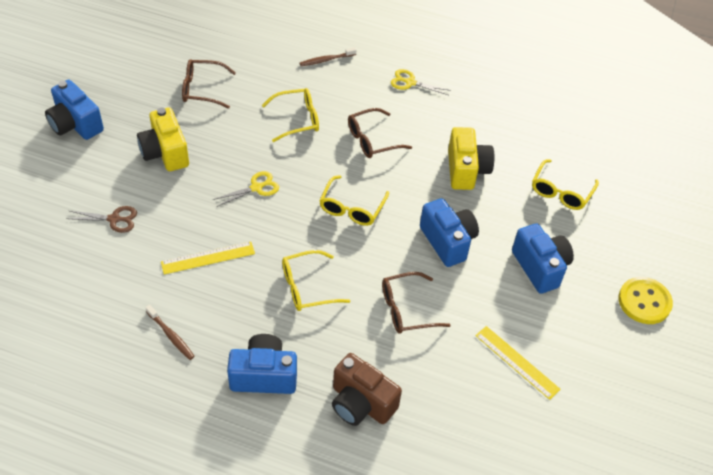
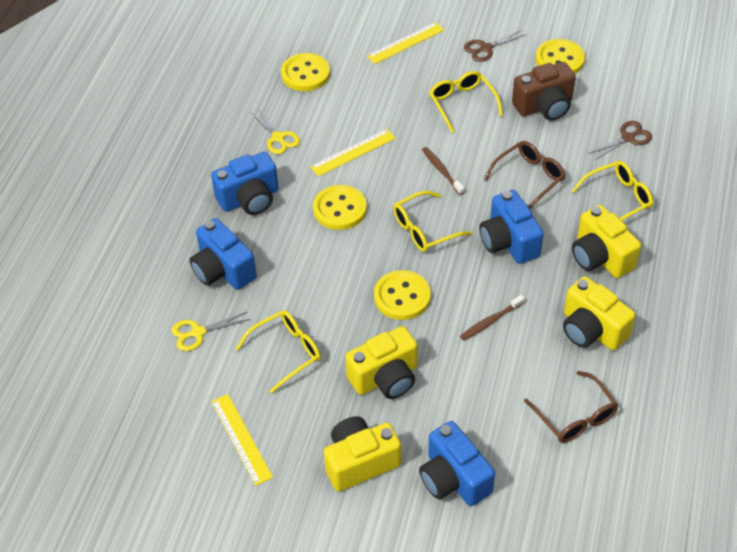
brown glasses: [182,59,236,109] [348,108,412,158] [382,272,451,334] = 3 -> [484,141,565,209] [524,371,618,443] = 2
brown scissors: [66,206,137,233] = 1 -> [464,30,526,62] [588,121,652,161] = 2
yellow button: [619,277,673,324] = 1 -> [281,53,330,91] [313,185,367,230] [374,270,431,320] [536,39,585,74] = 4
yellow camera: [137,107,189,171] [448,127,494,190] = 2 -> [324,416,401,492] [345,326,418,399] [563,276,636,350] [572,205,641,278] = 4
yellow ruler: [161,242,255,274] [475,326,561,400] = 2 -> [211,394,273,486] [310,129,396,177] [367,22,444,64] = 3

